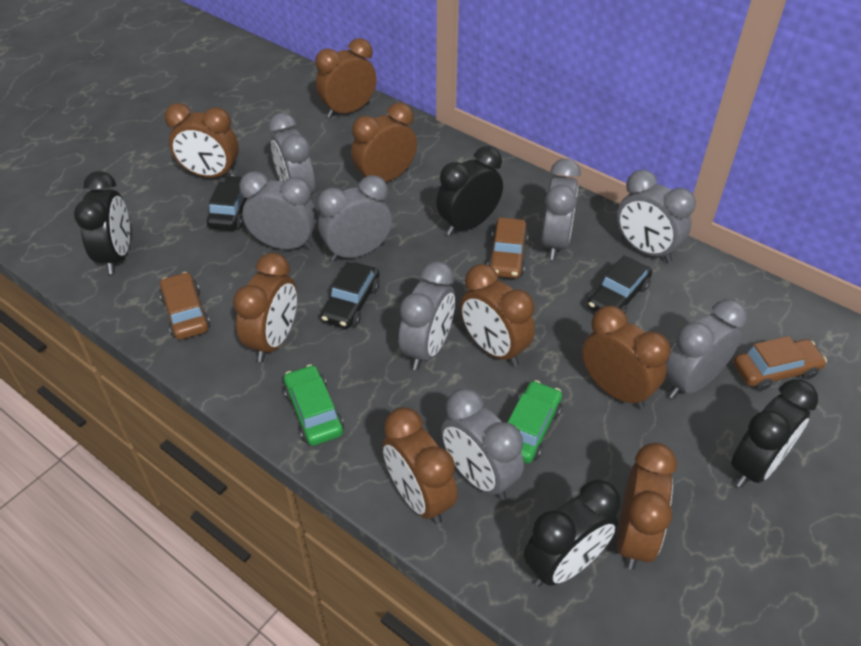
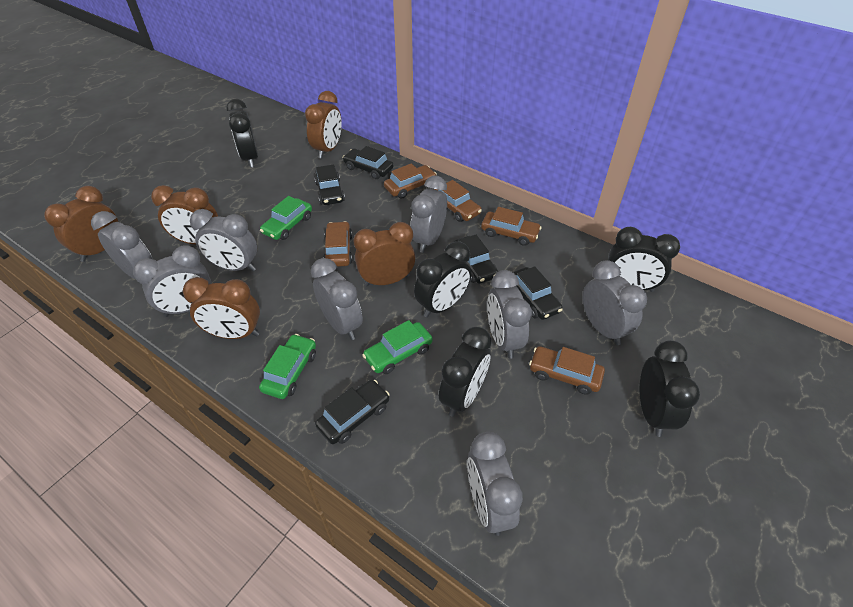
black car: [207,175,248,230] [321,262,380,329] [587,255,652,314] = 3 -> [314,164,345,205] [315,380,390,444] [343,146,394,179] [453,235,498,284] [513,266,563,320] = 5
black clock: [74,171,130,274] [436,146,503,236] [524,479,620,587] [731,379,818,488] = 4 -> [226,99,258,168] [414,241,471,318] [439,327,492,417] [608,227,680,292] [640,340,700,437] = 5
brown car: [159,272,210,340] [487,217,528,278] [734,336,827,391] = 3 -> [323,221,353,267] [384,163,437,199] [434,180,482,222] [481,207,542,246] [529,346,605,394] = 5
brown clock: [164,103,239,178] [233,253,297,362] [315,38,377,118] [351,103,417,182] [383,408,458,524] [460,264,535,366] [582,306,671,409] [617,443,677,570] = 8 -> [44,186,118,262] [151,185,218,244] [183,277,260,339] [305,91,342,159] [353,222,416,286] = 5
green car: [283,365,344,446] [507,380,562,463] = 2 -> [259,334,316,399] [260,196,312,240] [362,320,433,374] = 3

